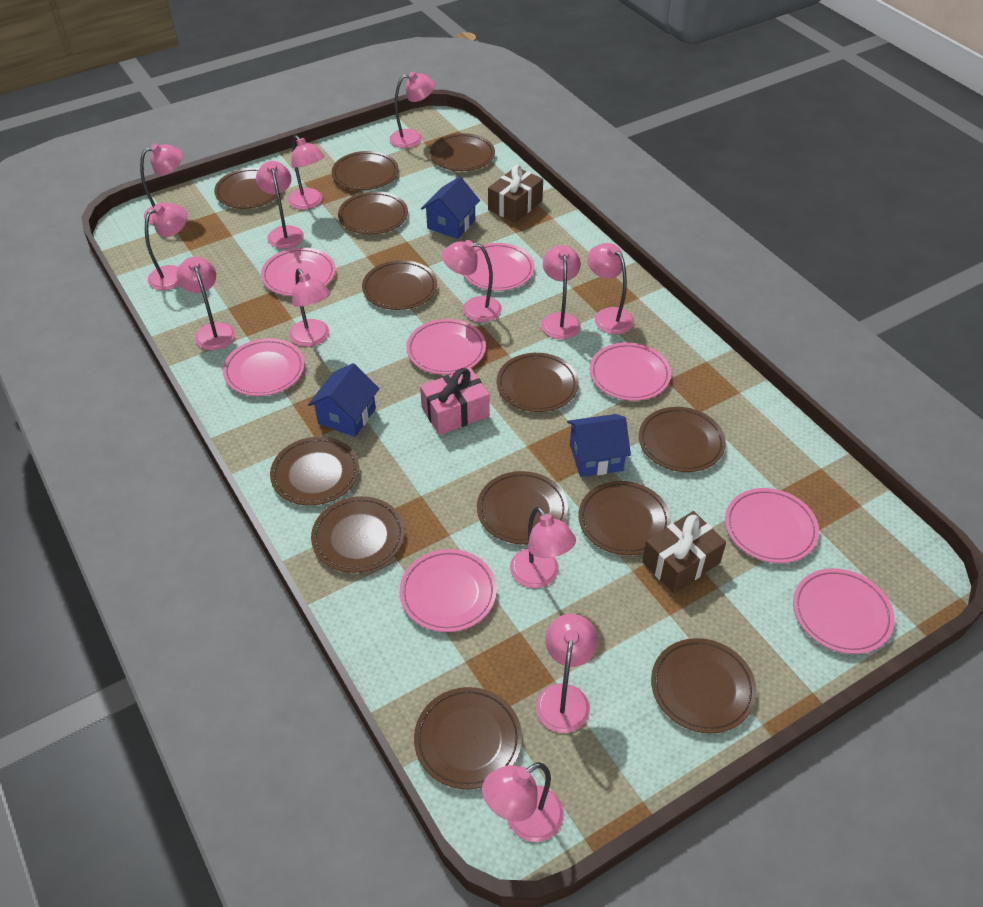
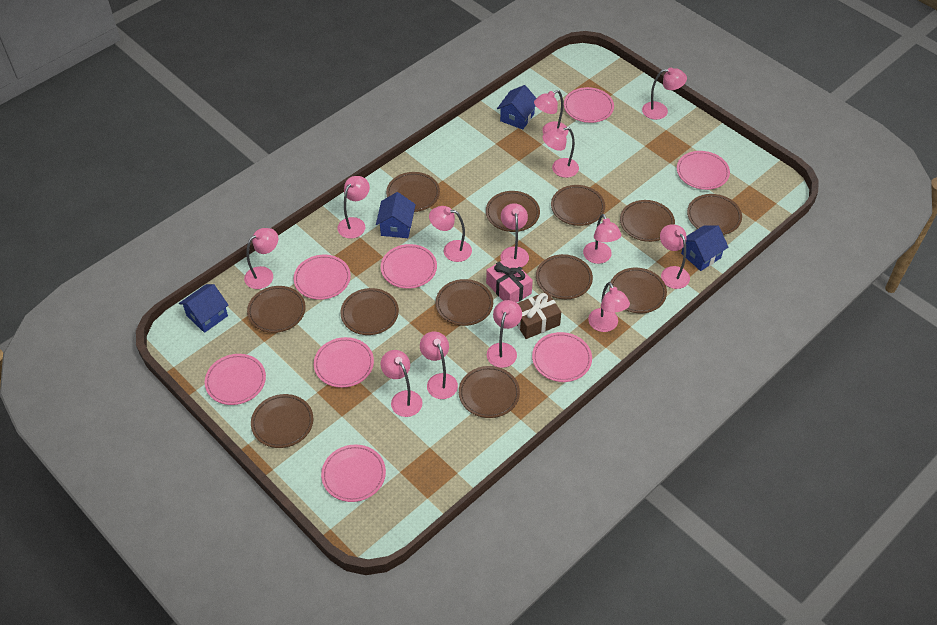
blue house: [308,363,379,437] [421,177,480,239] [567,414,631,477] = 3 -> [179,284,228,333] [376,192,416,238] [497,85,536,130] [681,225,728,271] = 4
brown gift: [488,165,543,223] [642,511,726,593] = 2 -> [517,291,561,339] = 1
brown plate: [214,168,281,209] [270,437,359,506] [311,496,405,573] [332,151,398,190] [338,191,408,235] [362,260,437,310] [414,687,522,789] [430,133,495,171] [477,471,568,544] [497,353,579,412] [578,481,671,555] [639,407,726,472] [651,638,757,733] = 13 -> [247,286,306,333] [251,394,313,448] [340,288,399,335] [386,172,440,212] [436,279,493,326] [459,366,520,418] [486,191,540,232] [536,254,593,299] [551,185,605,226] [609,268,667,313] [620,200,675,242] [687,194,742,235] = 12

